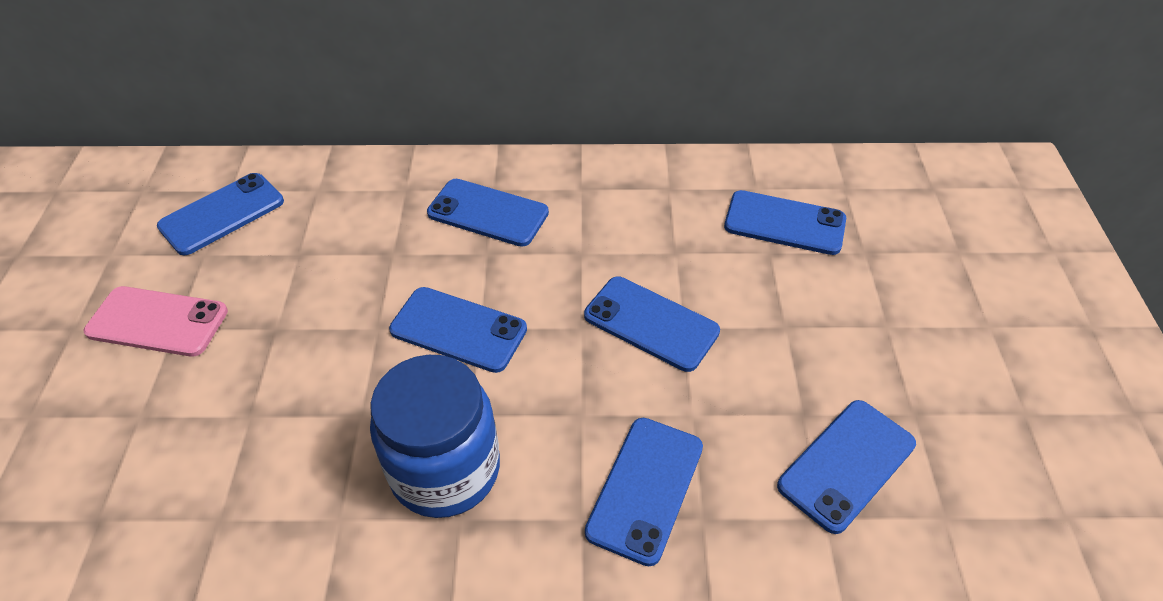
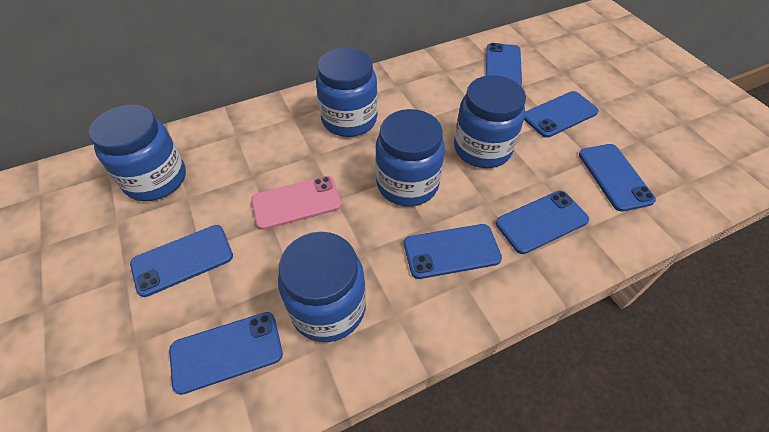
blue jar: [370,355,500,518] = 1 -> [89,105,186,201] [278,232,366,342] [316,48,378,137] [375,109,445,206] [454,75,526,168] = 5

